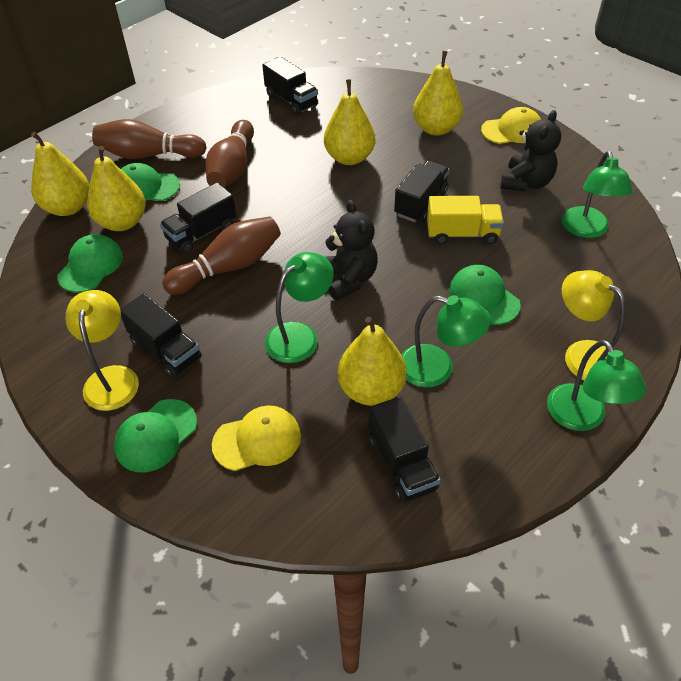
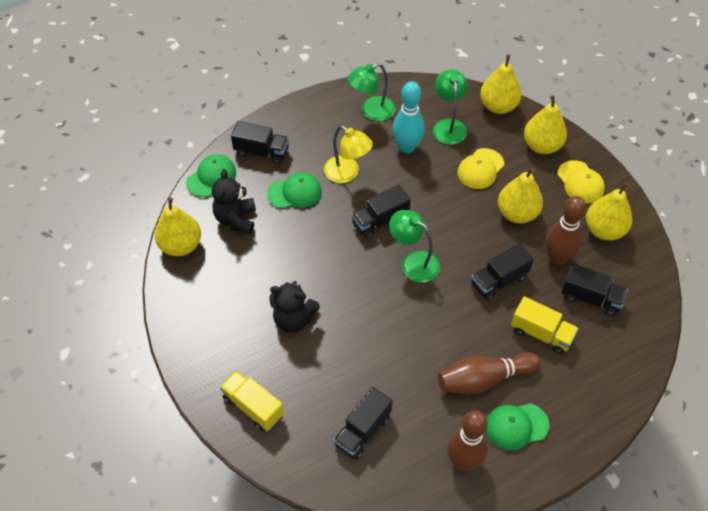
green cap: [57,234,123,293] [114,399,197,472] [121,163,180,201] [449,265,521,325] = 4 -> [186,154,236,197] [267,172,322,208] [486,403,549,451] = 3
green lamp: [265,252,334,363] [401,295,491,387] [547,340,647,431] [562,151,632,238] = 4 -> [348,63,396,121] [389,210,440,283] [433,70,468,145] = 3
turquoise bowling pin: none = 0 -> [393,81,425,153] = 1
yellow lamp: [65,290,139,411] [562,270,626,380] = 2 -> [324,125,373,183] = 1
yellow truck: [427,196,504,245] = 1 -> [220,370,284,431] [511,296,579,355] = 2

